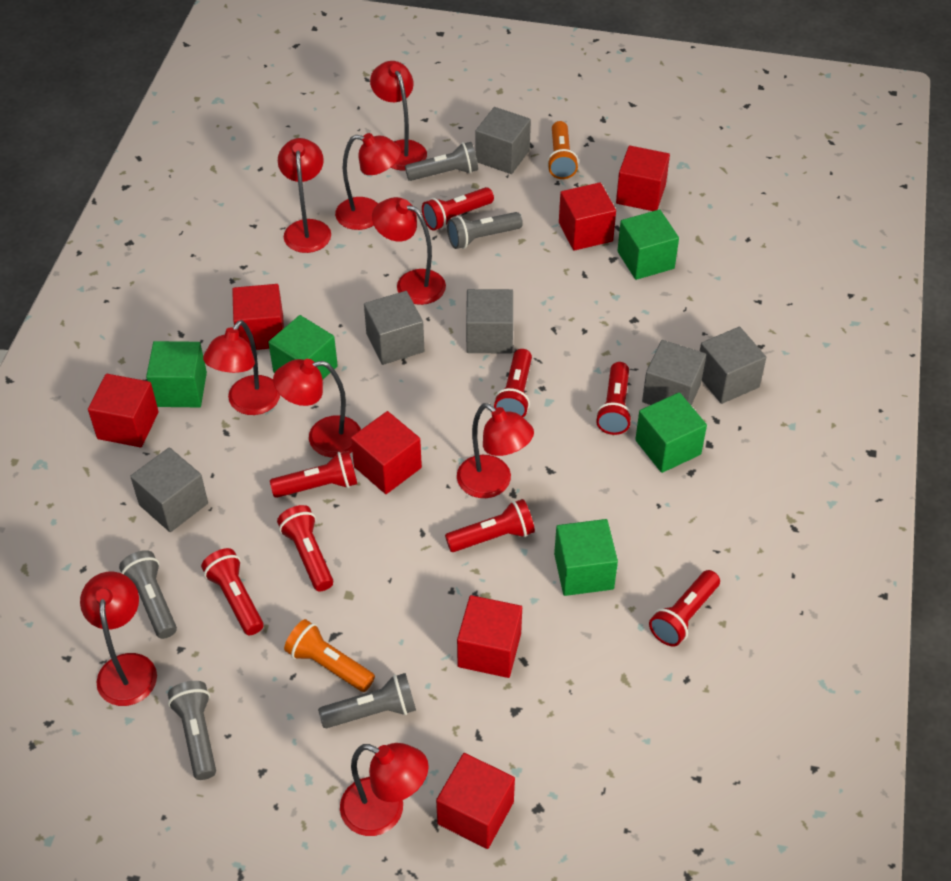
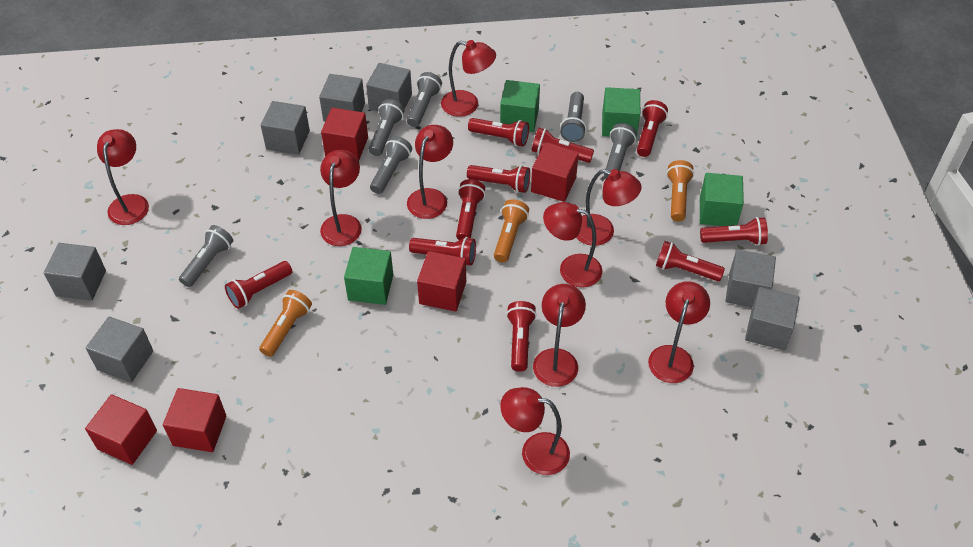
green cube: [146,341,207,407] [268,315,338,379] [554,519,618,596] [617,209,679,280] [635,392,707,473] = 5 -> [344,247,393,305] [500,80,540,132] [602,87,640,137] [700,173,744,226] = 4
grey cube: [130,447,208,532] [364,291,424,365] [466,289,513,354] [476,107,531,174] [642,340,706,405] [700,327,766,404] = 6 -> [44,243,106,301] [86,317,153,382] [261,101,310,155] [319,74,365,122] [366,63,412,112] [725,249,776,307] [745,287,800,350] = 7
grey flashlight: [119,550,177,639] [168,681,216,780] [318,673,416,728] [405,142,478,181] [447,212,523,249] = 5 -> [179,225,233,287] [369,99,404,156] [370,136,412,194] [407,72,442,127] [560,92,586,142] [604,123,636,178] = 6
orange flashlight: [284,619,375,692] [547,121,579,179] = 2 -> [259,290,312,357] [494,199,529,262] [666,160,694,222] = 3
red cube: [88,374,159,447] [232,284,284,350] [351,411,422,494] [436,753,515,849] [457,595,522,678] [559,182,616,251] [616,146,670,211] = 7 -> [85,394,157,465] [163,388,227,452] [321,108,368,161] [417,251,466,312] [531,143,579,202] = 5
red flashlight: [201,548,264,635] [270,451,357,498] [277,505,333,591] [422,187,494,231] [445,499,535,552] [494,349,532,417] [596,362,632,435] [649,570,720,647] = 8 -> [225,261,292,309] [409,237,476,265] [456,179,485,240] [467,165,530,193] [468,118,529,147] [506,301,537,372] [531,128,594,163] [637,100,668,157] [656,241,725,281] [700,217,768,246] = 10

